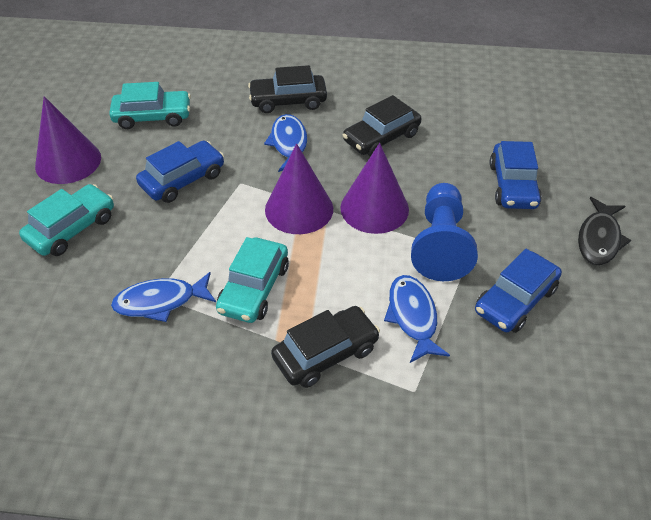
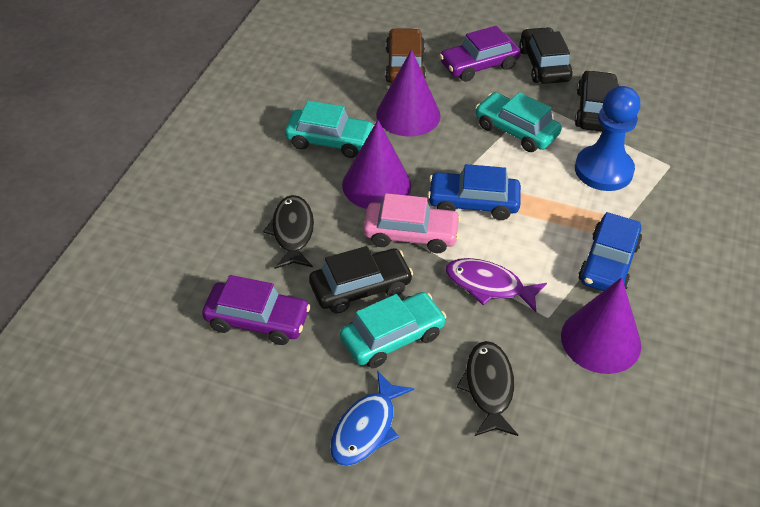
black fish: [578,197,631,265] = 1 -> [263,195,314,269] [457,341,518,436] = 2
blue car: [136,141,224,203] [475,249,562,333] [489,141,542,209] = 3 -> [427,164,521,220] [578,212,642,291] = 2
blue fish: [111,272,216,322] [264,114,307,172] [384,275,450,363] = 3 -> [330,370,414,466] = 1
brown car: none = 0 -> [385,28,426,83] = 1
pink car: none = 0 -> [363,193,461,253] = 1
purple car: none = 0 -> [202,275,311,345] [439,26,521,82] = 2
purple fish: none = 0 -> [446,258,547,312] = 1

